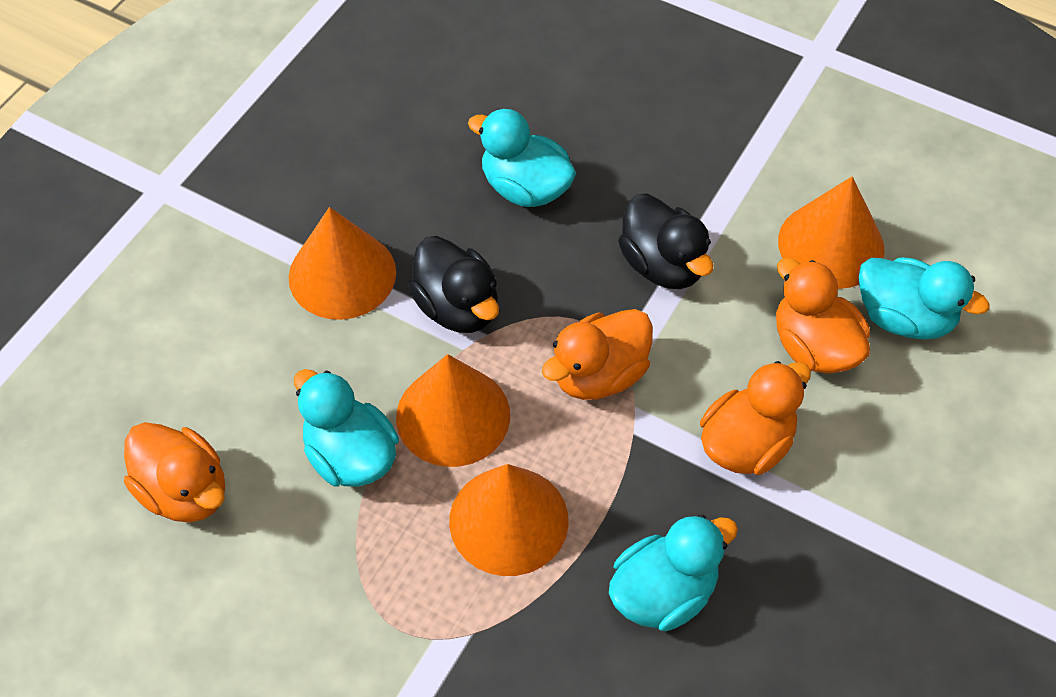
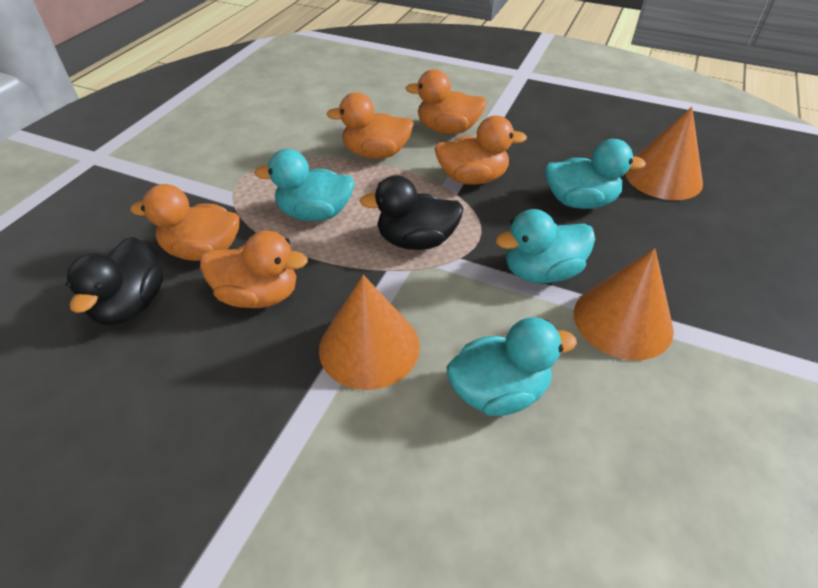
orange cone: [289,207,396,320] [396,354,510,467] [449,464,569,576] [778,176,885,289] = 4 -> [319,275,420,390] [574,248,674,360] [625,107,703,200] = 3
orange duck: [124,422,225,523] [542,309,653,400] [700,361,811,475] [776,258,870,374] = 4 -> [130,184,240,261] [200,231,308,308] [326,93,414,159] [406,69,487,134] [434,116,527,185] = 5

